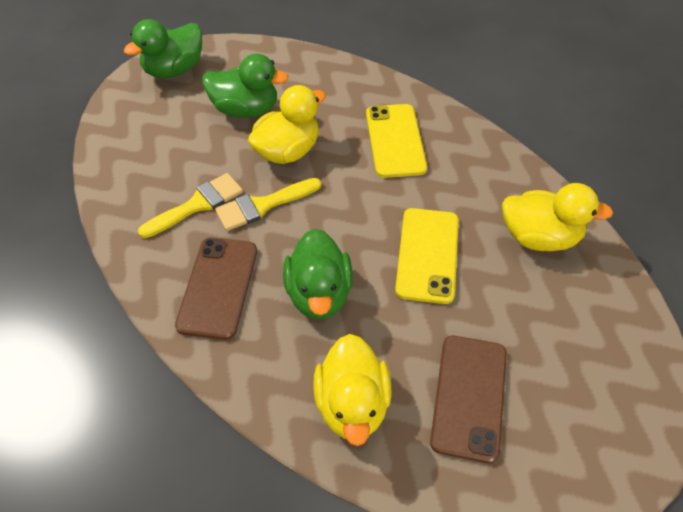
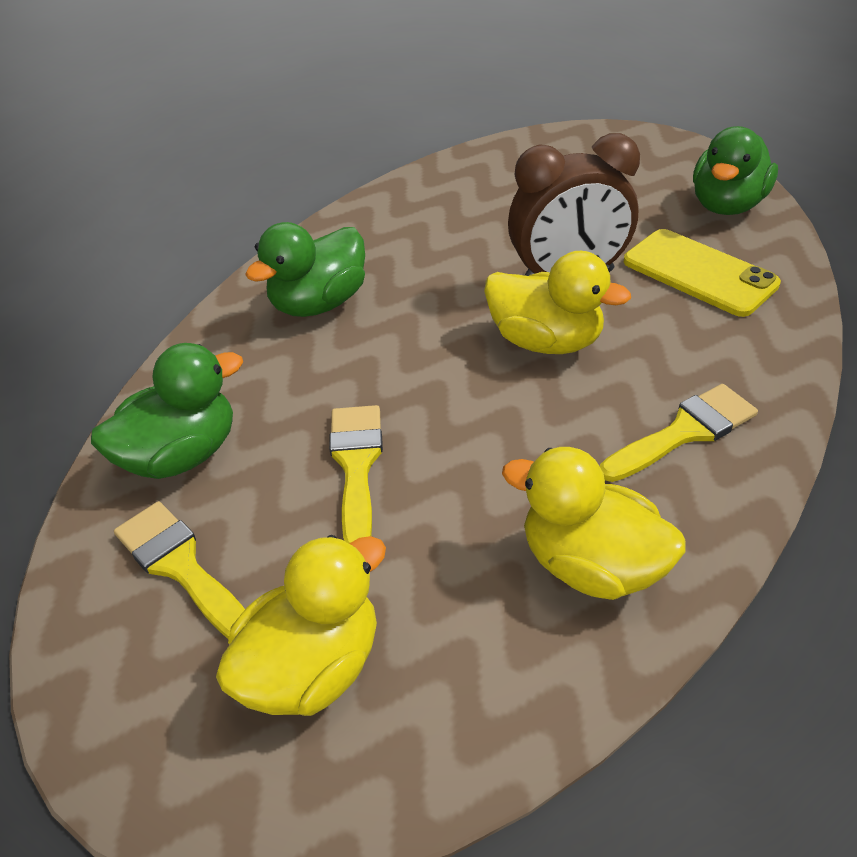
brown clock: none = 0 -> [508,133,640,276] = 1
brown phone: [175,238,257,340] [430,336,507,463] = 2 -> none = 0
yellow brush: [138,173,243,238] [215,178,321,231] = 2 -> [114,501,245,639] [329,405,383,543] [600,384,758,482] = 3
yellow phone: [366,104,427,178] [395,208,459,304] = 2 -> [624,229,781,317] = 1

